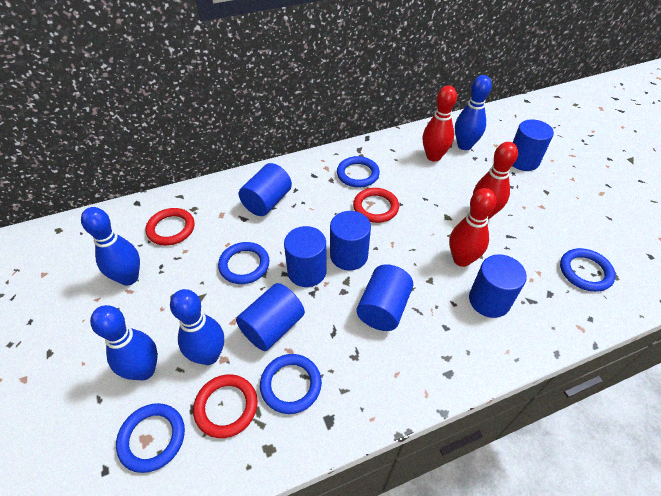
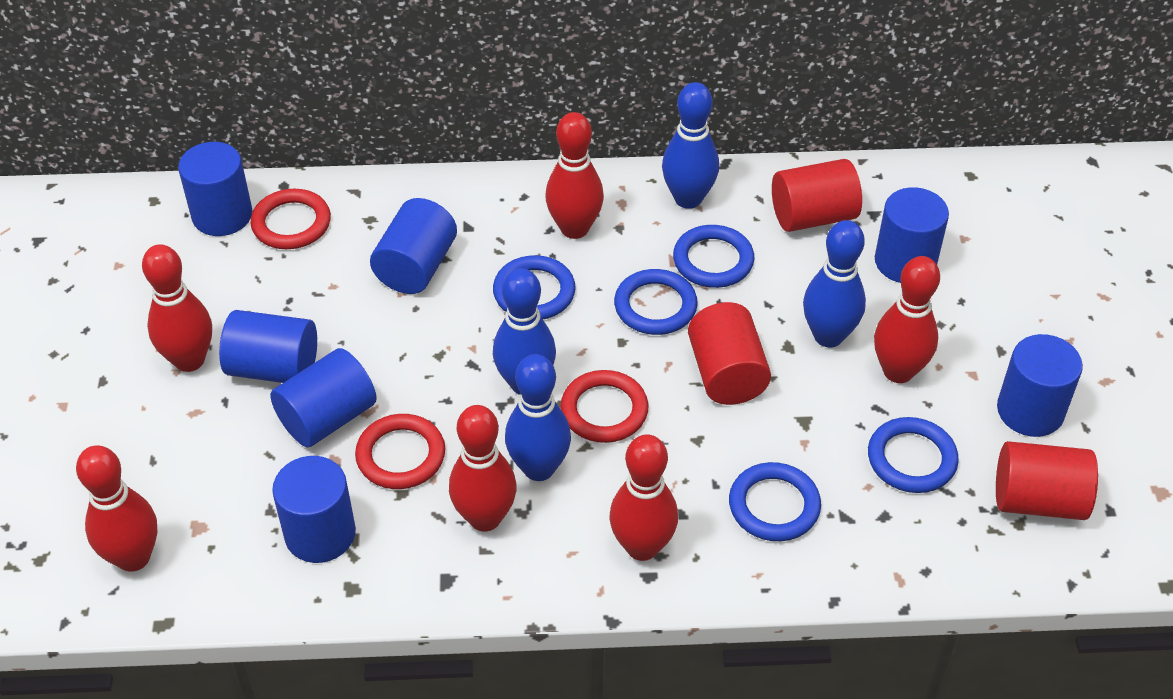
red bowling pin: [423,86,457,162] [449,188,496,267] [473,142,518,219] = 3 -> [76,445,157,572] [142,244,212,372] [449,405,517,531] [545,112,604,239] [609,434,678,561] [874,256,940,383] = 6
red cylinder: none = 0 -> [688,302,771,405] [772,159,862,232] [996,441,1098,520] = 3

